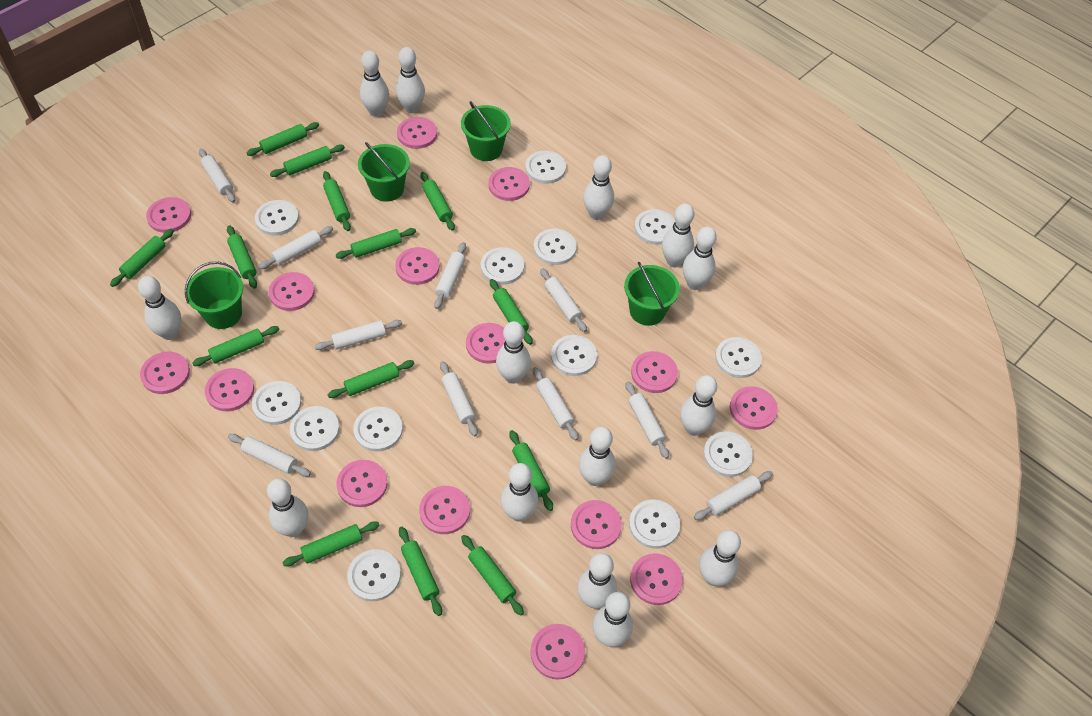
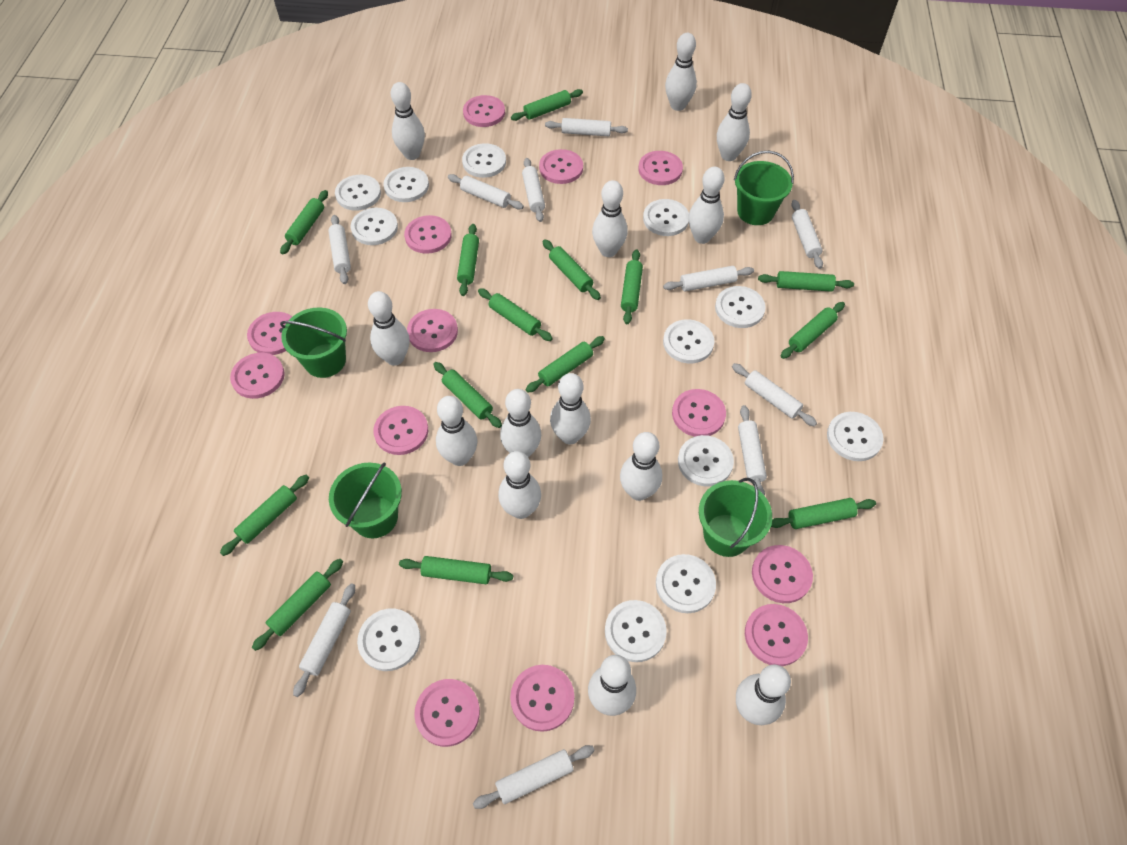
pink button: [140,352,190,394] [146,197,191,233] [205,368,254,411] [268,272,315,311] [336,460,387,507] [395,247,440,285] [397,117,437,149] [419,486,470,534] [466,323,505,364] [489,167,530,201] [531,624,585,680] [571,500,622,549] [630,553,683,605] [631,351,678,393] [730,386,778,430] = 15 -> [230,353,285,399] [247,312,292,355] [373,406,428,455] [404,215,452,254] [407,309,458,352] [414,679,480,747] [463,95,505,127] [510,665,574,732] [539,149,583,184] [638,151,683,185] [672,389,726,437] [745,604,808,666] [752,545,813,603] = 13
white bowling pin: [138,276,181,340] [267,479,308,537] [360,51,389,117] [396,47,425,113] [496,321,531,384] [501,463,539,522] [577,553,617,609] [579,427,616,486] [583,155,614,220] [592,592,633,647] [662,203,694,267] [680,375,717,436] [683,226,717,290] [699,530,741,586] = 14 -> [368,291,410,366] [391,82,425,160] [436,396,477,466] [498,451,541,519] [500,389,541,457] [550,373,591,444] [588,655,636,716] [592,180,628,257] [620,432,662,501] [665,33,697,111] [688,167,725,244] [717,83,752,161] [736,664,791,725] = 13
white button: [252,381,301,425] [255,200,299,236] [290,406,340,451] [347,549,401,601] [353,407,403,452] [481,247,524,285] [525,151,566,184] [534,229,577,265] [551,335,597,376] [629,500,680,548] [634,209,675,245] [703,431,753,477] [715,337,762,378] = 13 -> [335,175,381,210] [351,208,398,245] [357,608,421,671] [384,167,429,202] [462,143,506,178] [605,600,667,662] [643,199,689,236] [656,554,716,613] [663,319,714,363] [678,435,734,487] [715,286,766,328] [827,412,884,461] = 12

